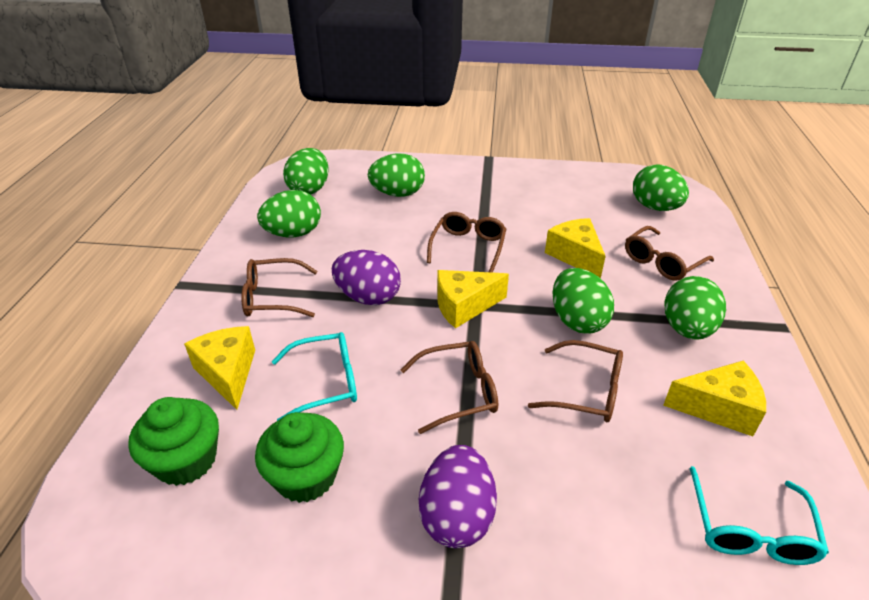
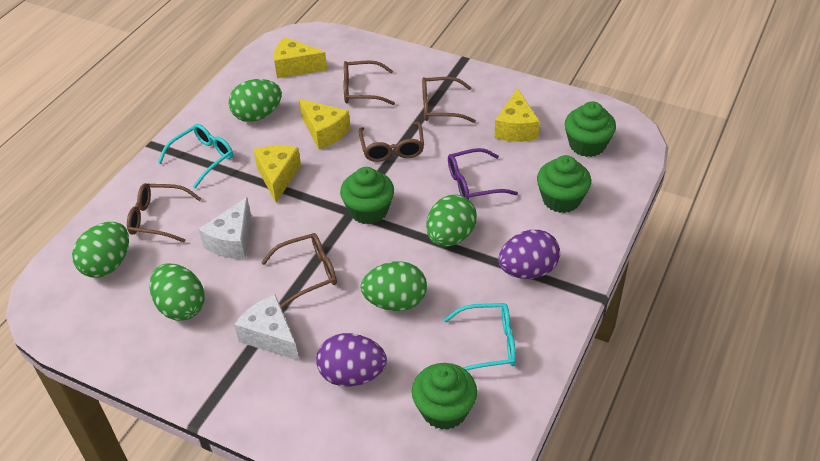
green cupcake: [128,397,219,486] [255,412,344,503] = 2 -> [340,167,394,224] [412,363,477,430] [537,155,591,213] [565,101,616,157] = 4
green egg: [257,190,321,237] [283,148,328,195] [368,153,425,197] [553,268,614,334] [633,164,689,211] [664,276,726,340] = 6 -> [72,222,129,278] [150,263,205,321] [229,79,282,122] [361,261,427,311] [426,195,477,247] = 5
purple glasses: none = 0 -> [448,148,518,200] = 1
white cheese: none = 0 -> [198,197,251,259] [234,294,299,361] = 2

